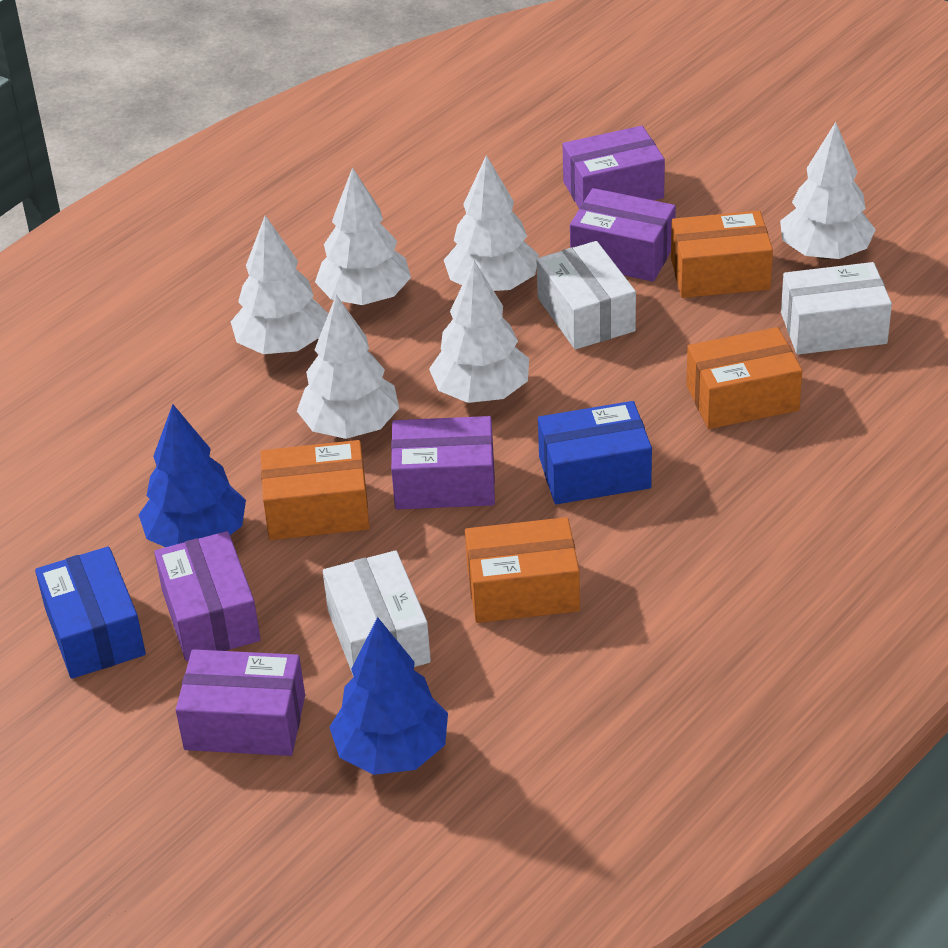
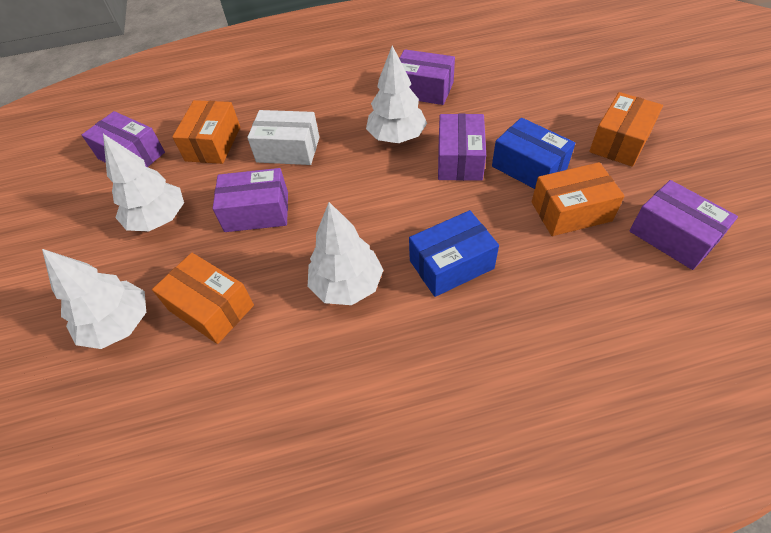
blue tree: [139,404,246,547] [330,617,448,775] = 2 -> none = 0
white box: [323,550,431,677] [537,241,636,349] [781,262,892,355] = 3 -> [247,110,319,165] = 1
white tree: [231,215,328,354] [297,295,399,439] [315,167,411,305] [429,261,529,403] [444,155,539,292] [780,122,876,260] = 6 -> [42,249,146,349] [103,134,184,232] [308,202,383,305] [366,45,427,143] = 4

